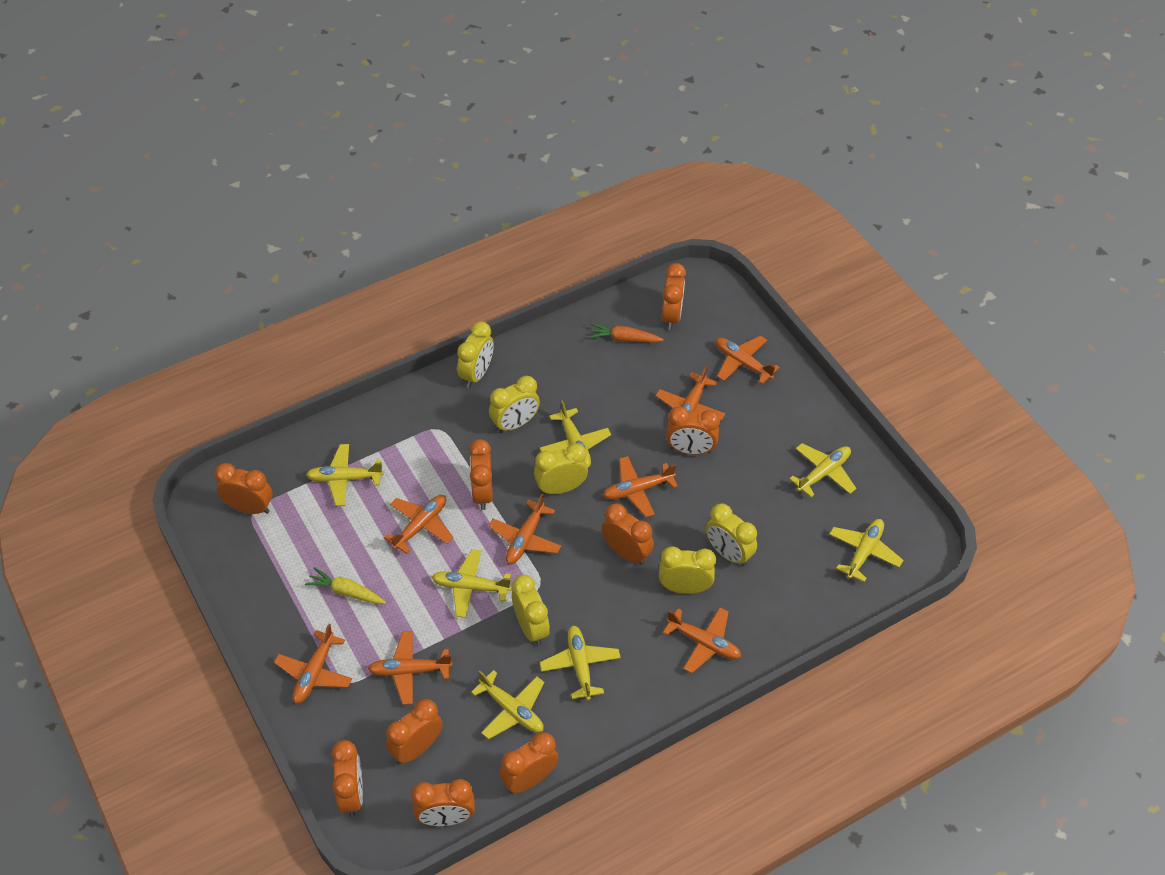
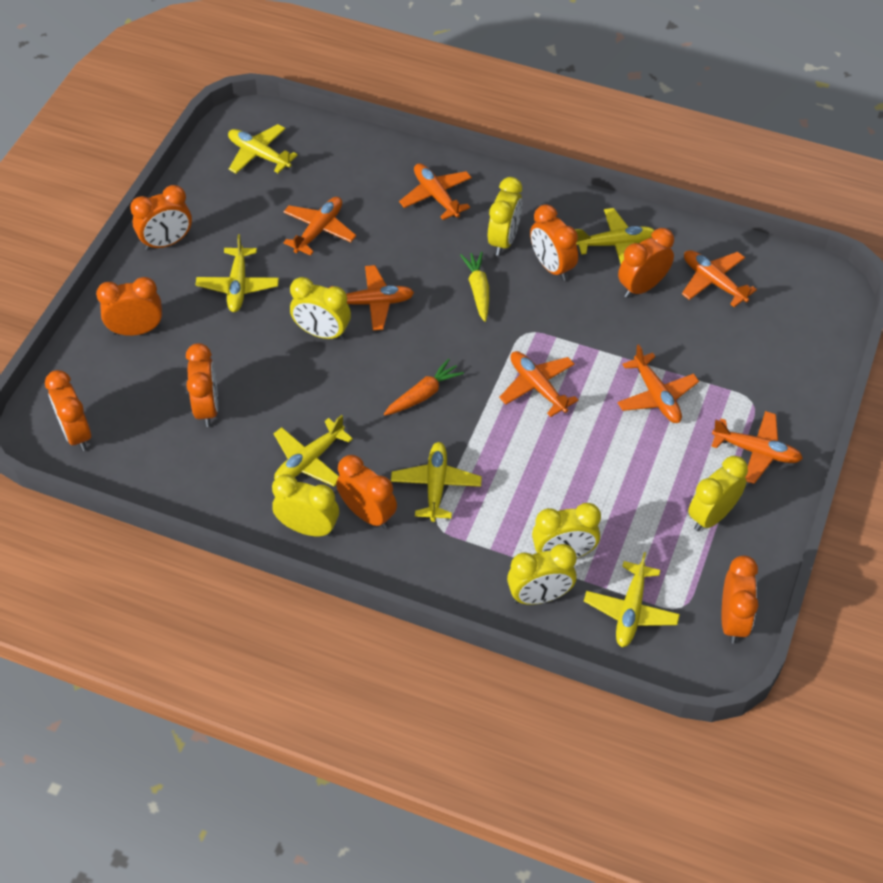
orange clock: [214,463,272,514] [332,740,363,817] [386,699,443,764] [411,779,475,826] [469,439,493,510] [499,732,559,793] [602,503,654,565] [662,263,686,330] [666,406,720,455] = 9 -> [45,370,91,451] [96,277,162,336] [130,185,192,251] [186,343,218,427] [336,455,397,529] [530,204,578,281] [618,228,674,298] [722,555,758,643] = 8
orange plane: [274,624,352,704] [368,631,452,705] [384,495,453,554] [488,494,561,564] [603,456,678,517] [656,366,725,420] [663,607,741,673] [716,336,780,384] = 8 -> [283,197,356,256] [329,265,414,330] [399,163,472,220] [499,351,578,417] [617,344,699,423] [682,250,757,307] [711,411,803,484] = 7
yellow plane: [306,444,384,506] [432,549,511,618] [471,670,544,739] [540,400,611,468] [540,626,621,700] [789,443,856,497] [829,519,903,582] = 7 -> [195,234,279,312] [228,124,298,174] [274,415,353,486] [391,442,482,522] [575,208,654,264] [584,552,680,647] = 6

